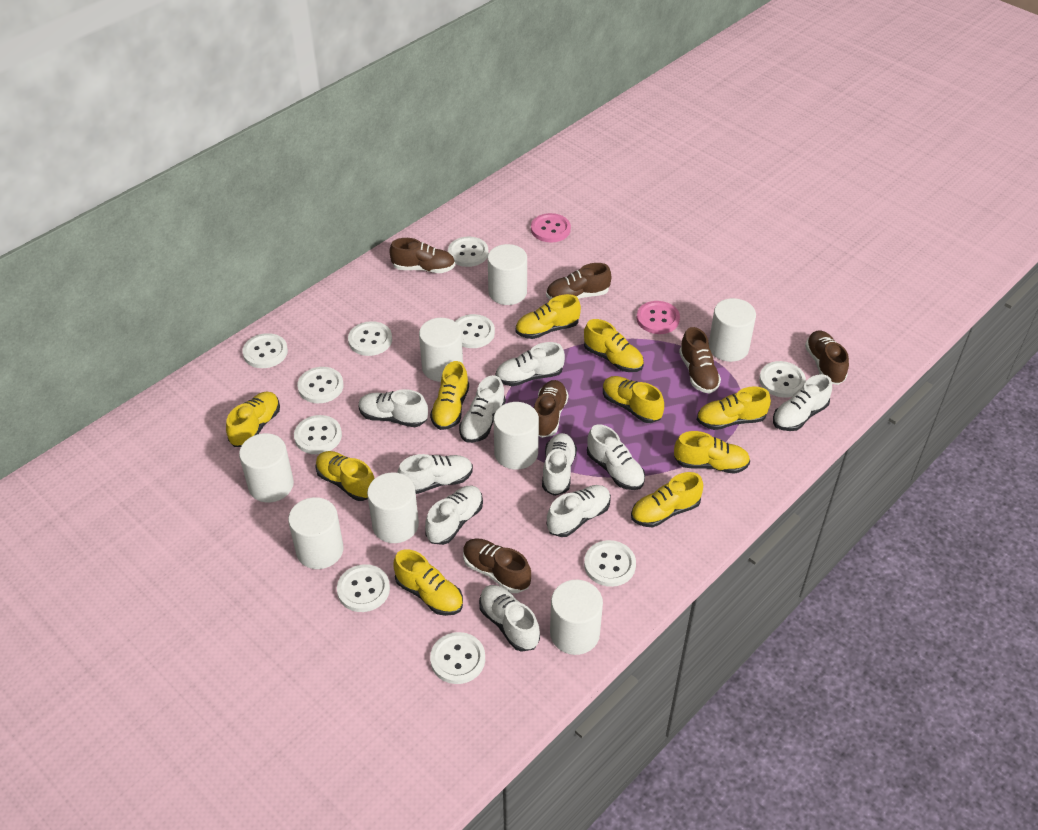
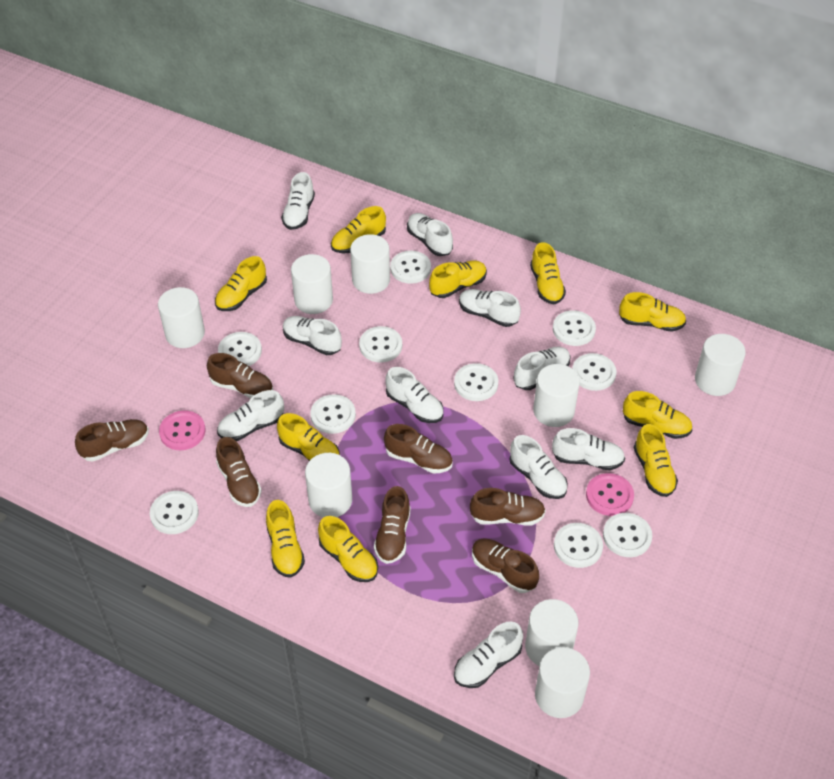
brown shoe: [389,238,455,273] [463,538,531,593] [534,380,568,438] [546,263,611,300] [679,327,721,394] [805,330,849,385] = 6 -> [75,419,149,462] [207,353,273,398] [216,437,262,507] [374,486,411,564] [384,424,453,474] [470,488,546,526] [472,538,539,593] = 7

